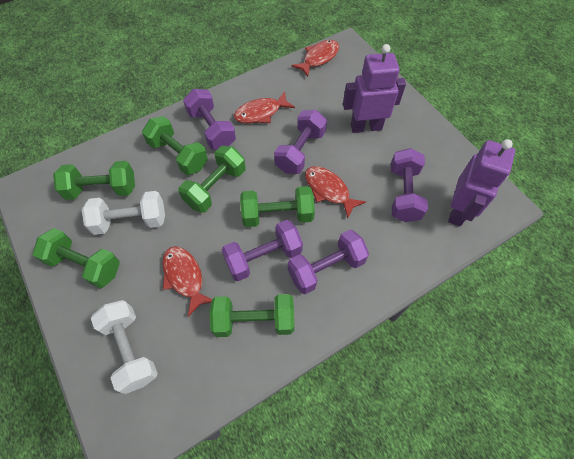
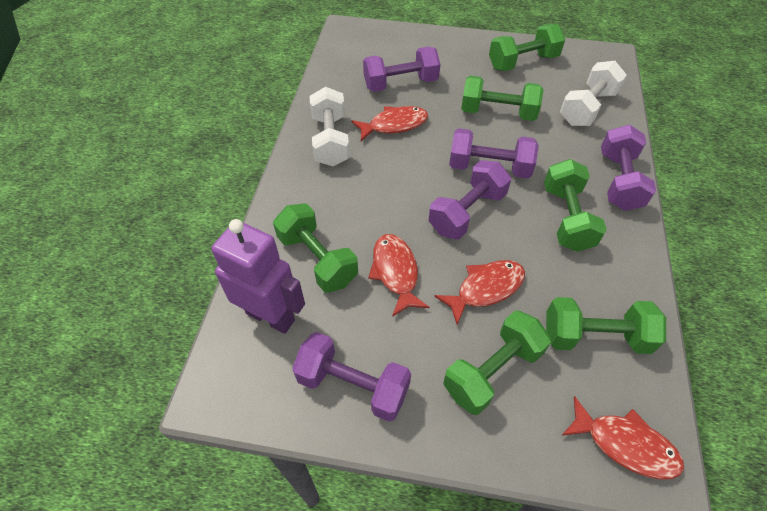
purple robot: [343,44,406,133] [448,139,515,226] = 2 -> [211,219,305,334] = 1

